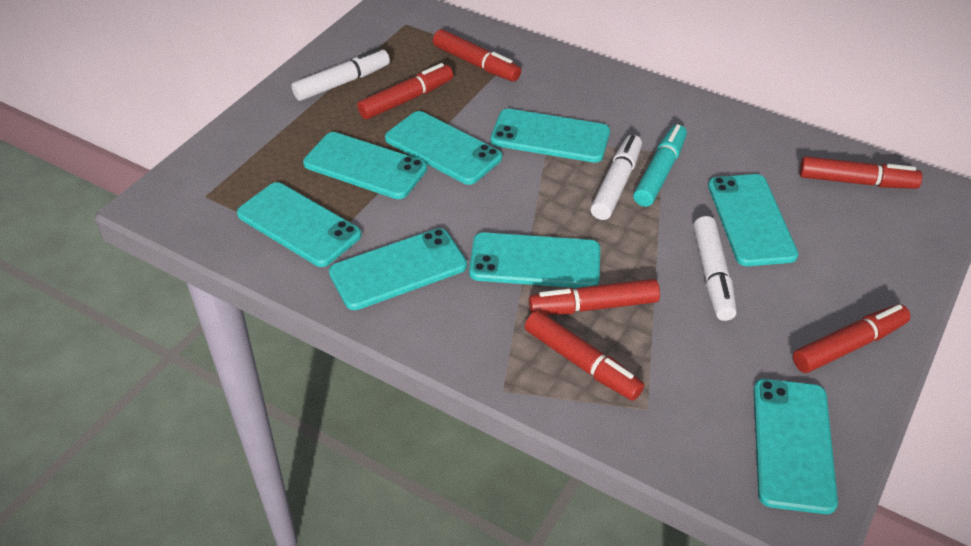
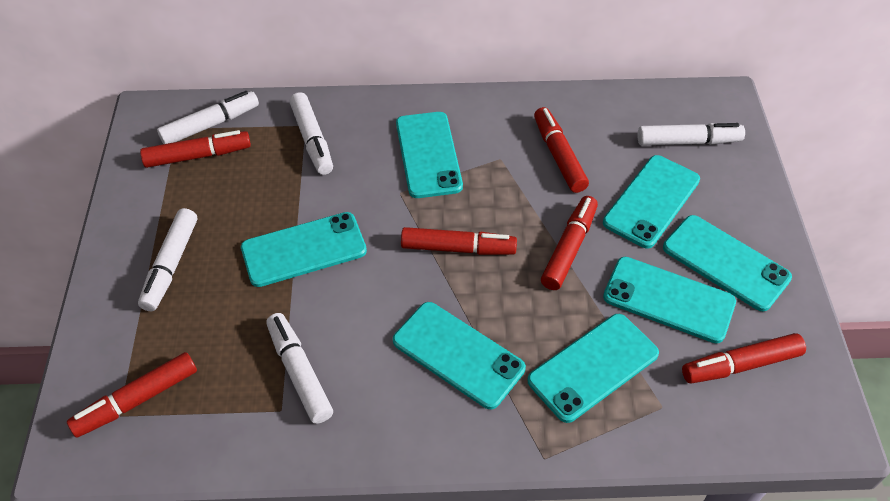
turquoise marker: [633,124,687,207] = 1 -> none = 0
turquoise phone: [237,182,361,267] [303,132,427,199] [329,228,467,310] [385,111,502,185] [469,232,600,288] [490,109,610,163] [708,174,799,266] [753,379,838,514] = 8 -> [241,212,367,287] [393,302,526,409] [396,112,463,198] [527,314,659,423] [603,155,700,248] [603,257,736,343] [663,215,792,312] = 7
white marker: [292,48,390,101] [590,135,642,220] [693,216,737,321] = 3 -> [138,208,198,311] [157,91,259,144] [266,313,333,424] [290,92,333,175] [637,123,745,146] = 5

